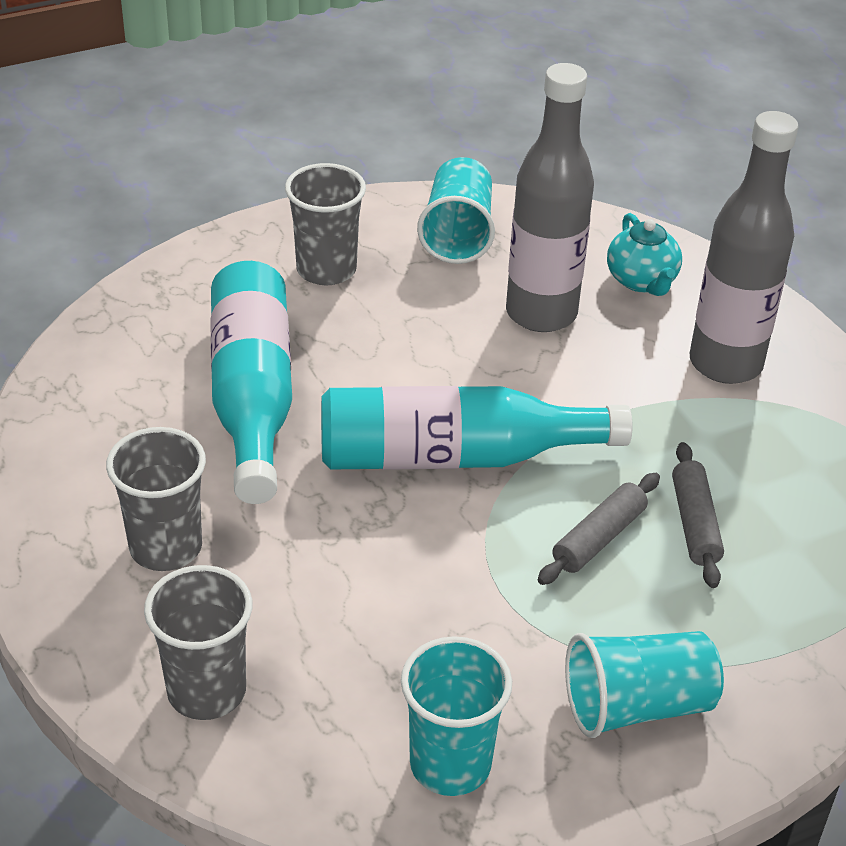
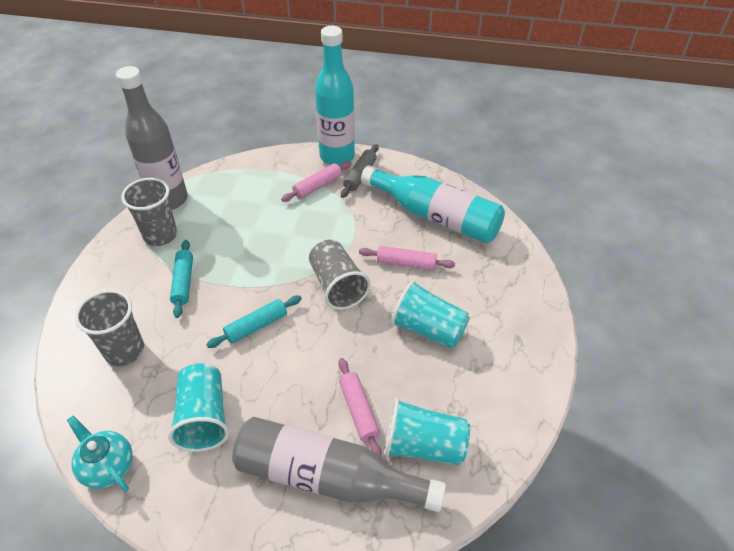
grey rolling pin: [538,473,660,585] [672,442,724,588] = 2 -> [341,144,378,198] = 1
pink rolling pin: none = 0 -> [281,161,352,202] [338,358,382,457] [359,246,455,270] = 3
turquoise rolling pin: none = 0 -> [170,240,193,318] [206,295,302,348] = 2

